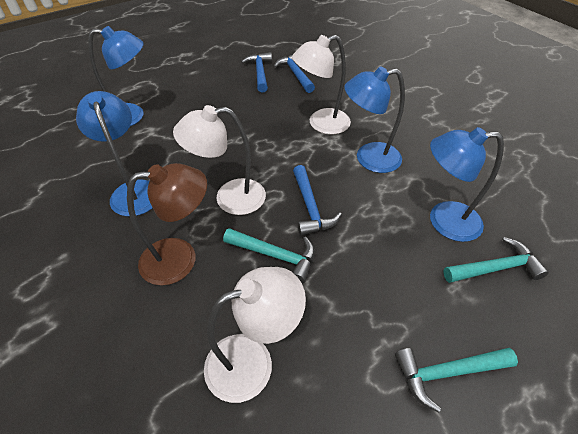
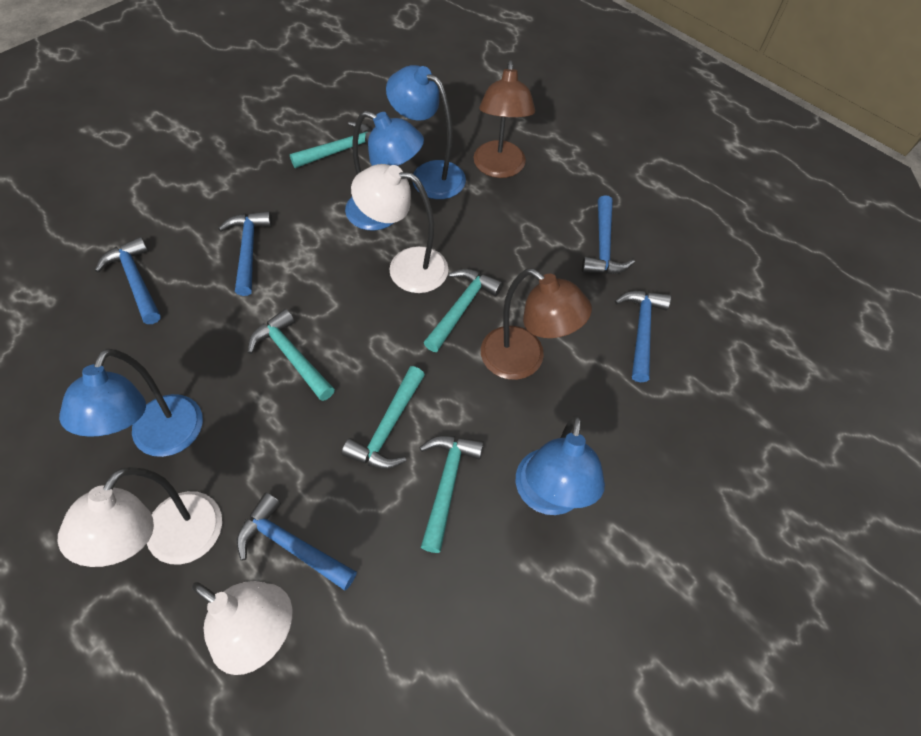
blue hammer: [241,52,272,92] [274,55,315,93] [293,165,342,236] = 3 -> [95,237,161,324] [218,211,272,296] [237,492,357,591] [582,195,635,274] [615,291,671,382] = 5
brown lamp: [127,163,207,285] = 1 -> [473,60,535,178] [481,268,592,380] = 2
turquoise hammer: [223,228,315,284] [395,348,518,412] [443,237,549,283] = 3 -> [248,309,335,401] [290,122,372,168] [342,366,425,469] [419,436,484,553] [424,269,503,352] = 5

